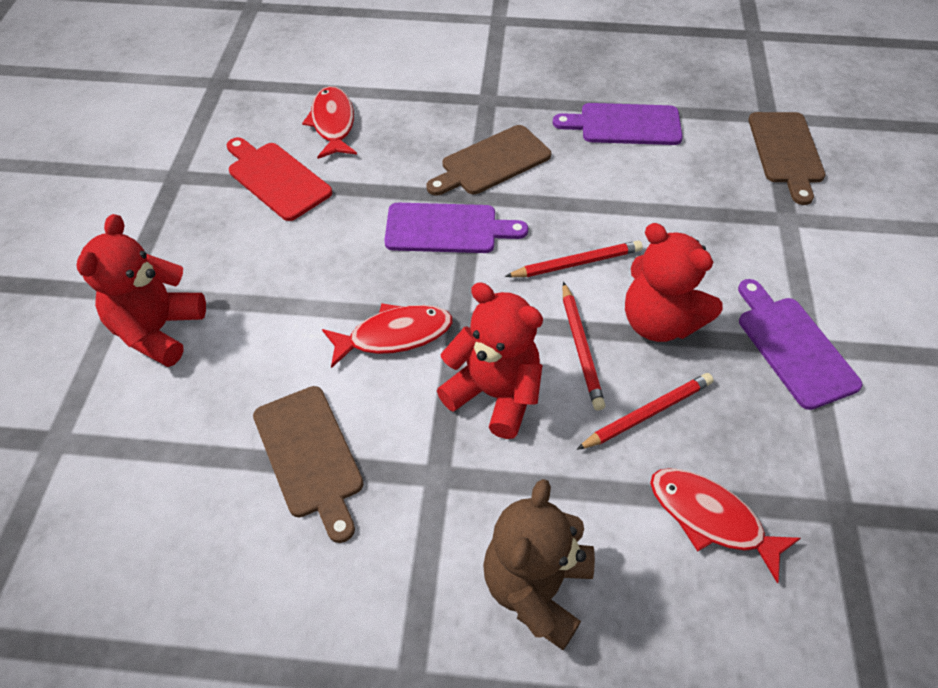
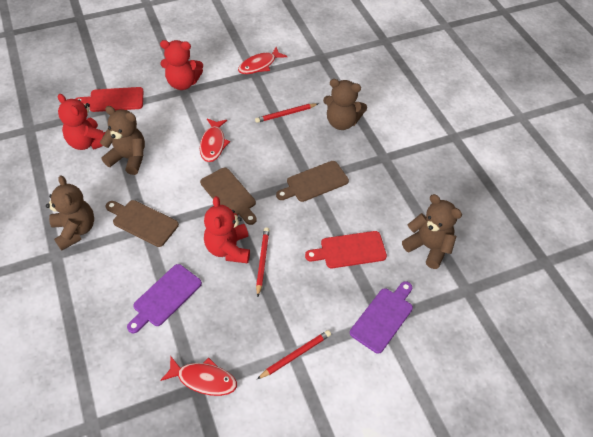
brown teddy bear: [483,479,595,650] = 1 -> [46,175,94,251] [100,106,145,175] [323,79,367,130] [402,194,462,269] = 4
purple cutting board: [384,203,528,253] [553,103,683,145] [738,279,863,410] = 3 -> [127,264,202,333] [350,281,413,354] = 2
red cutting board: [227,137,332,221] = 1 -> [75,87,144,112] [305,231,387,268] = 2

